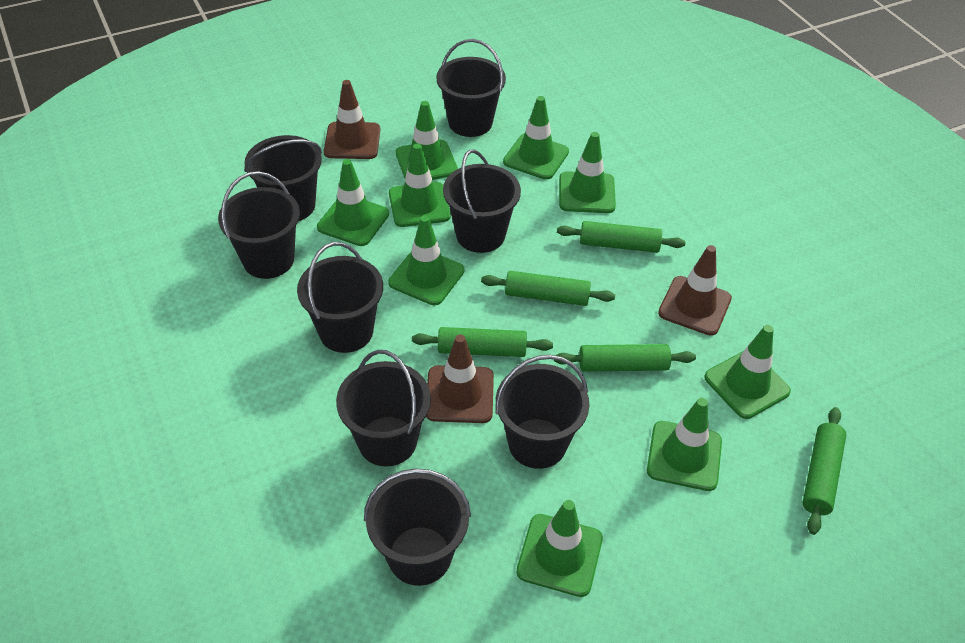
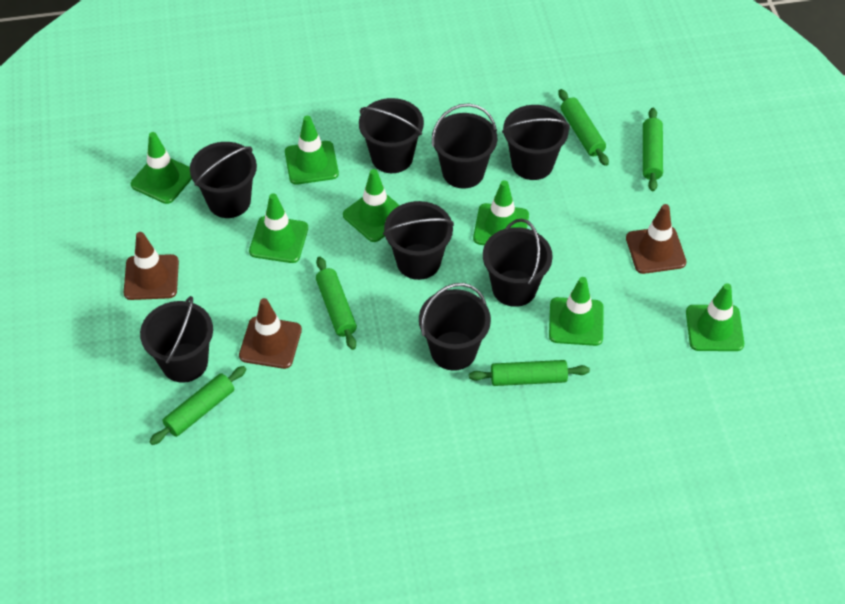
green traffic cone: [317,159,389,246] [388,215,464,306] [389,143,451,227] [396,101,458,180] [503,96,569,180] [517,500,603,597] [559,132,616,213] [647,398,722,491] [704,325,791,419] = 9 -> [131,132,192,204] [249,193,308,263] [285,116,339,185] [343,169,400,242] [473,180,529,245] [549,277,604,346] [686,283,744,351] = 7

